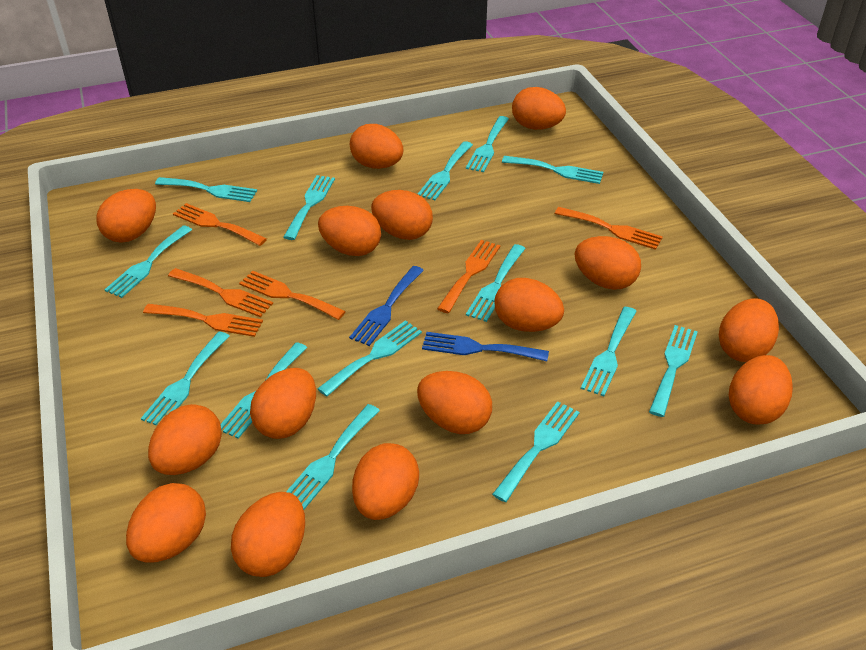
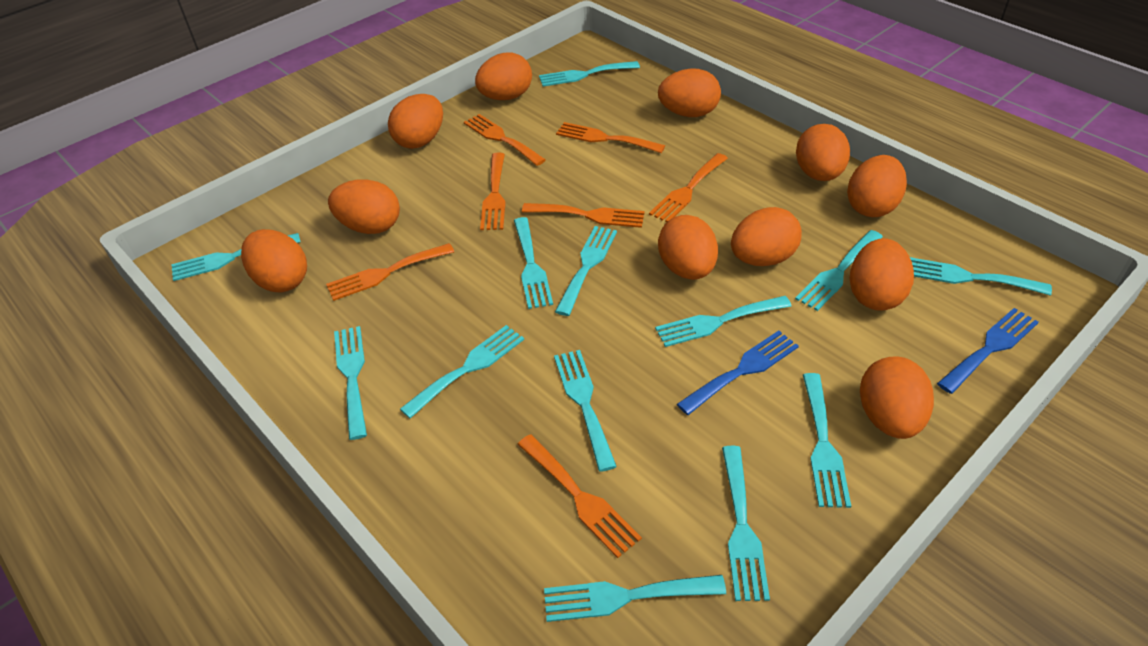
orange egg: [96,189,156,243] [126,483,206,563] [148,404,222,475] [231,492,305,577] [250,368,316,439] [318,206,381,256] [350,124,403,169] [352,443,419,520] [371,190,433,240] [417,371,492,434] [494,278,564,332] [512,87,566,130] [575,236,641,290] [719,298,779,362] [729,355,793,425] = 15 -> [241,229,307,293] [328,179,400,234] [388,94,443,149] [475,53,532,100] [658,68,721,117] [658,215,718,280] [731,207,802,266] [796,124,850,181] [847,155,907,217] [850,238,914,311] [860,356,934,439] = 11
orange fork: [143,304,263,337] [168,268,273,317] [173,203,267,246] [239,271,346,320] [437,240,500,313] [555,207,663,250] = 6 -> [326,243,454,301] [464,114,546,166] [480,153,506,230] [517,434,642,558] [522,203,645,228] [556,122,665,153] [649,153,728,222] = 7
turquoise fork: [104,225,192,298] [141,332,230,425] [155,177,257,202] [221,342,307,439] [283,175,335,240] [286,404,380,510] [317,320,422,397] [418,141,473,200] [466,116,509,172] [466,244,526,322] [492,401,580,502] [502,156,603,184] [581,307,637,396] [649,325,698,417] = 14 -> [171,233,300,281] [334,326,367,440] [400,325,524,418] [514,217,553,309] [539,61,640,87] [544,575,726,622] [554,350,617,472] [555,226,617,316] [655,296,792,347] [722,446,770,601] [795,230,883,311] [803,373,851,508] [910,257,1052,295] = 13

